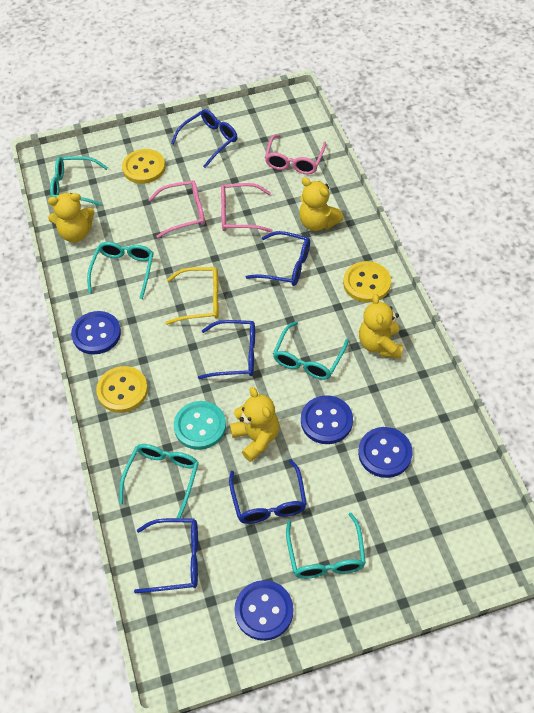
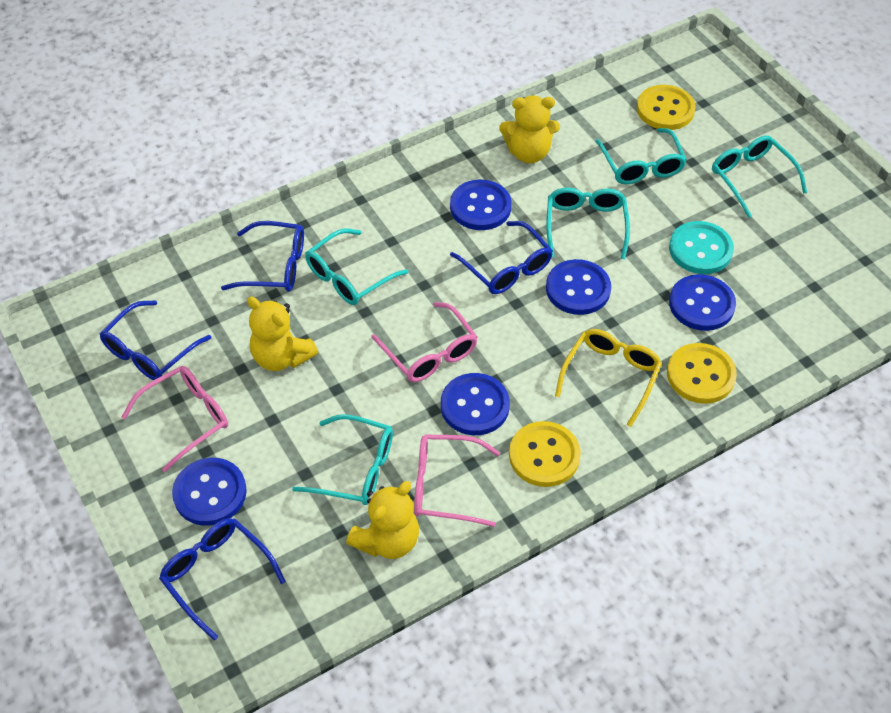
blue button: [71,311,121,355] [234,580,293,641] [301,395,353,444] [358,427,412,478] = 4 -> [172,458,247,526] [441,373,510,435] [450,180,512,230] [546,259,611,315] [669,274,736,331] = 5
blue glasses: [134,518,198,593] [171,109,238,168] [198,320,255,379] [229,459,307,524] [246,231,310,286] = 5 -> [100,300,211,380] [159,518,286,641] [221,221,304,292] [450,221,553,294] = 4
yellow teddy bear: [48,193,95,242] [230,387,279,462] [299,177,343,231] [359,294,403,359] = 4 -> [247,297,318,371] [346,481,419,559] [499,95,560,163] = 3

